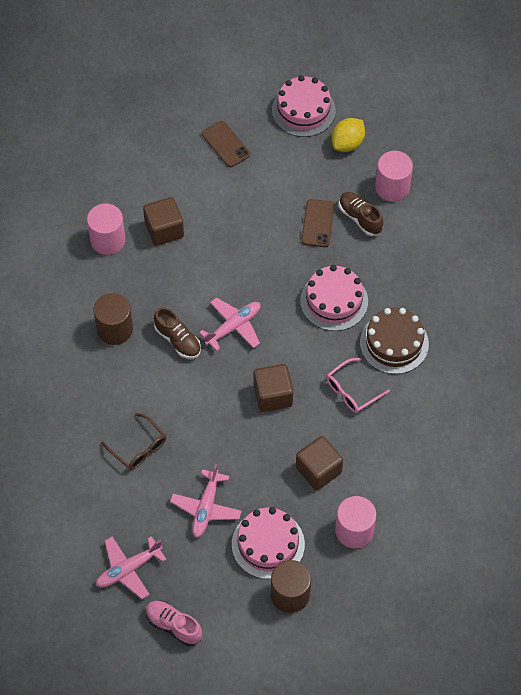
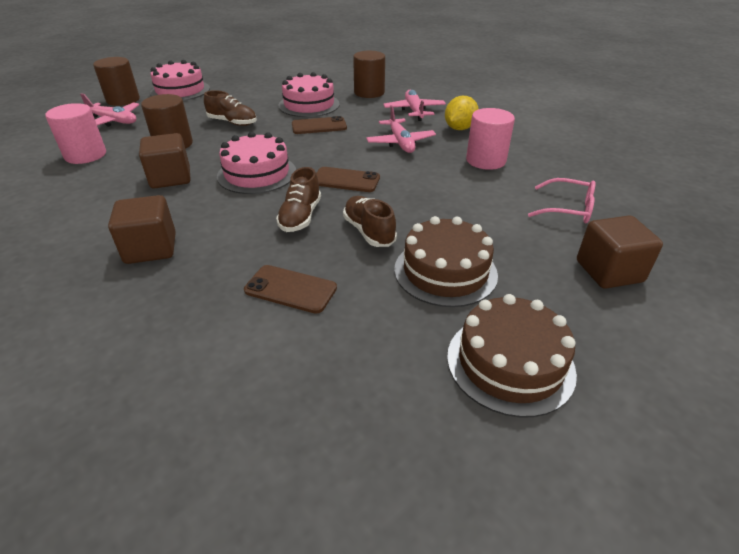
brown cake: [360,308,429,374] = 1 -> [394,216,498,307] [447,294,577,417] = 2
brown cylinder: [93,293,133,345] [271,560,311,613] = 2 -> [93,57,140,106] [141,94,193,149] [353,51,385,98] = 3
brown glasses: [101,413,166,470] = 1 -> none = 0
brown phone: [202,121,250,167] [301,199,334,247] = 2 -> [244,265,337,314] [292,116,347,134] [316,167,380,192] = 3
brown shoe: [154,307,201,359] [339,192,383,236] = 2 -> [204,90,257,126] [276,167,321,232] [343,196,397,247] = 3
pink cylinder: [87,203,126,255] [335,496,376,548] [375,151,413,202] = 3 -> [45,103,106,164] [466,108,515,170] = 2
pink shoe: [146,600,202,646] = 1 -> none = 0

